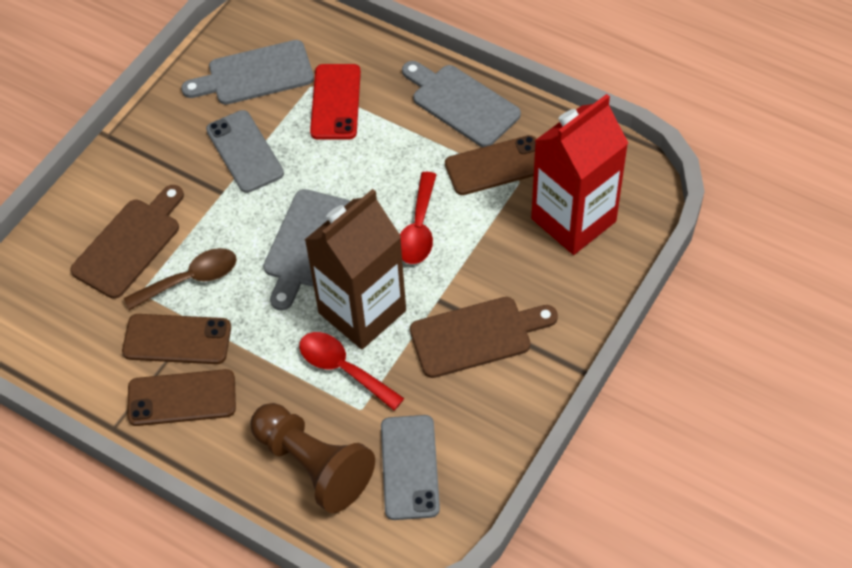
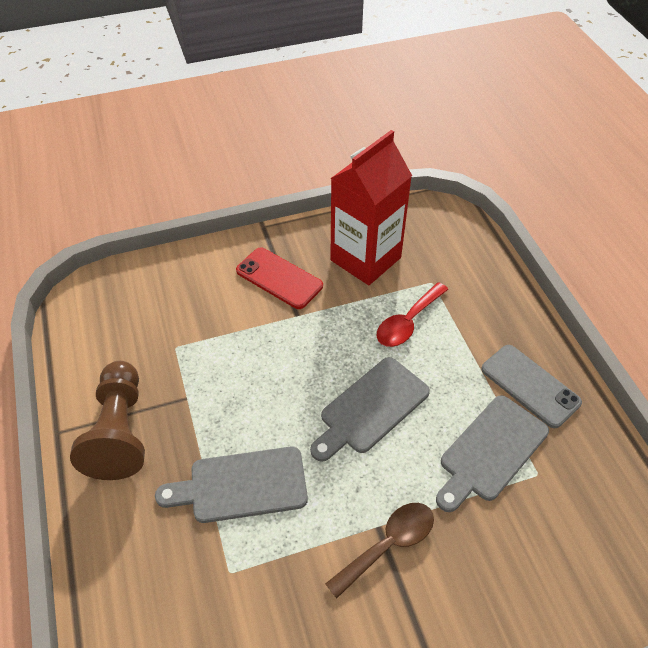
brown carton: [305,189,406,349] = 1 -> none = 0
brown cutting board: [70,185,184,299] [410,297,558,378] = 2 -> none = 0
brown phone: [122,314,231,364] [127,369,236,426] [445,135,536,195] = 3 -> none = 0
grey phone: [206,110,284,193] [381,415,440,520] = 2 -> [481,345,582,428] = 1
red spoon: [299,332,404,410] [400,172,437,264] = 2 -> [377,282,448,347] = 1

